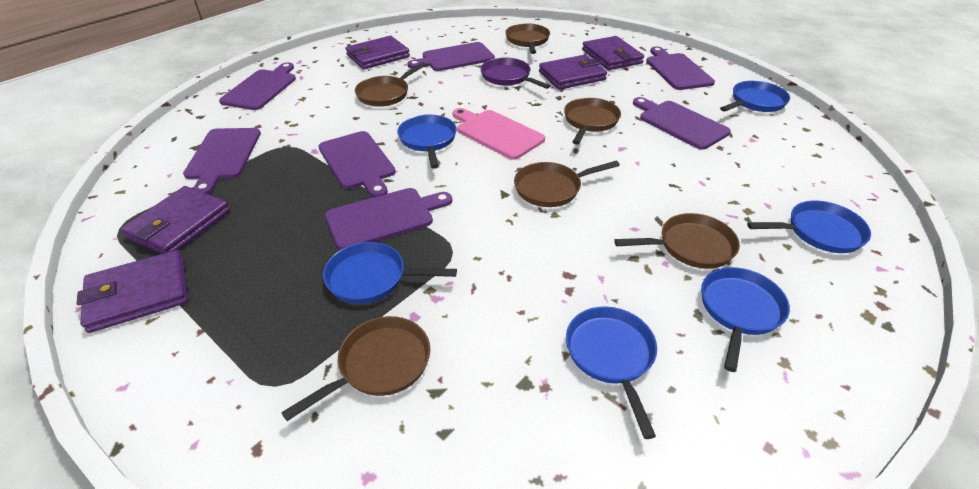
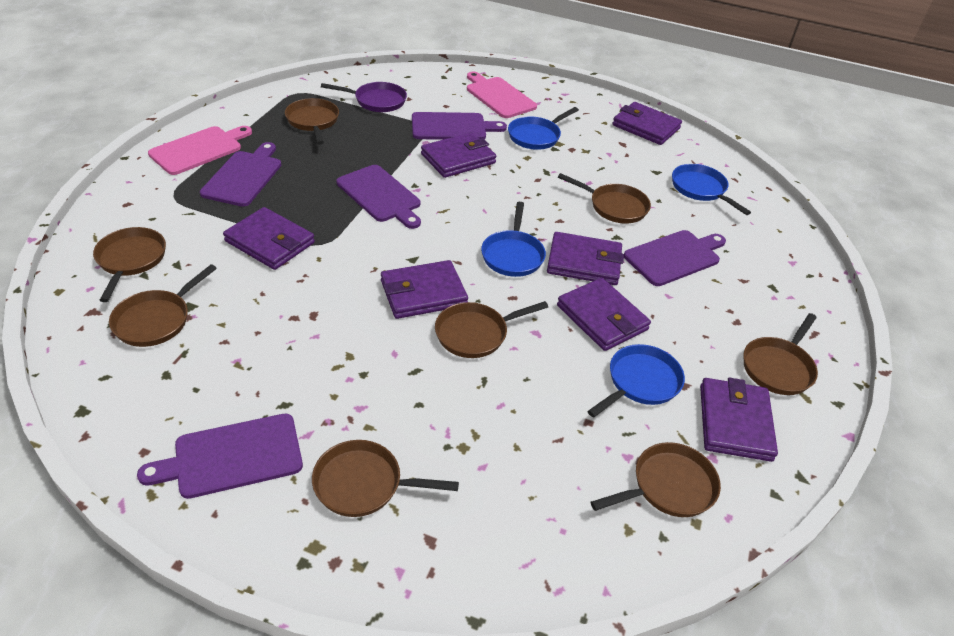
blue pan: [323,242,457,304] [397,115,457,169] [566,306,657,439] [701,267,790,372] [720,81,790,112] [747,201,871,253] = 6 -> [481,202,546,277] [508,107,579,150] [587,344,685,418] [672,164,751,215] = 4
brown pan: [281,316,430,421] [355,62,427,107] [505,23,550,54] [514,161,620,207] [564,98,621,145] [614,213,740,269] = 6 -> [93,227,166,302] [109,264,217,347] [285,98,339,145] [312,440,459,517] [435,301,548,358] [558,173,651,224] [591,442,721,517] [744,313,818,395] = 8
pink cutting board: [453,108,545,160] = 1 -> [148,126,252,175] [467,72,537,118] = 2
purple cutting board: [183,128,261,194] [219,62,296,110] [319,131,395,197] [325,188,452,250] [408,42,495,71] [633,97,731,150] [646,47,715,90] = 7 -> [137,414,303,499] [200,142,281,207] [336,165,421,229] [412,112,507,140] [624,230,726,286] = 5
purple wallet: [77,250,188,333] [121,186,230,254] [346,36,410,69] [539,55,607,90] [582,36,644,70] = 5 -> [223,207,315,270] [381,260,468,319] [421,132,496,178] [547,232,624,285] [557,278,651,351] [612,102,682,145] [700,378,778,462] = 7

